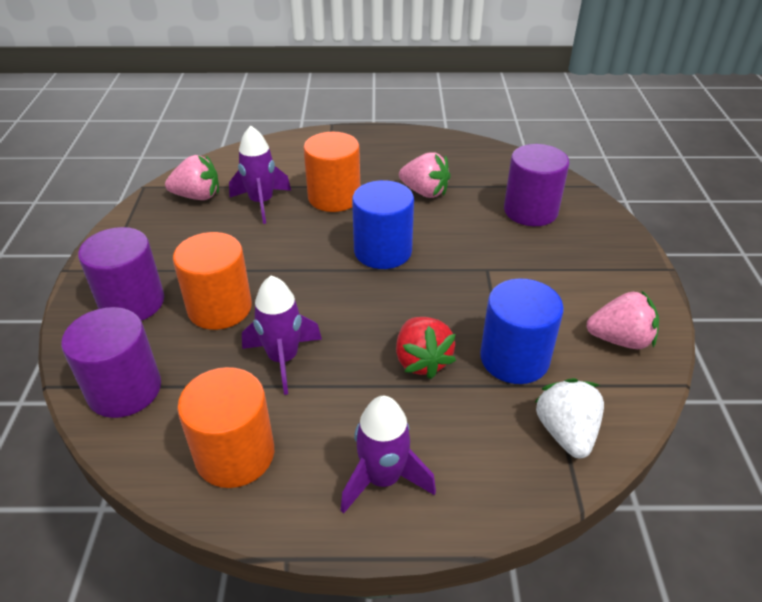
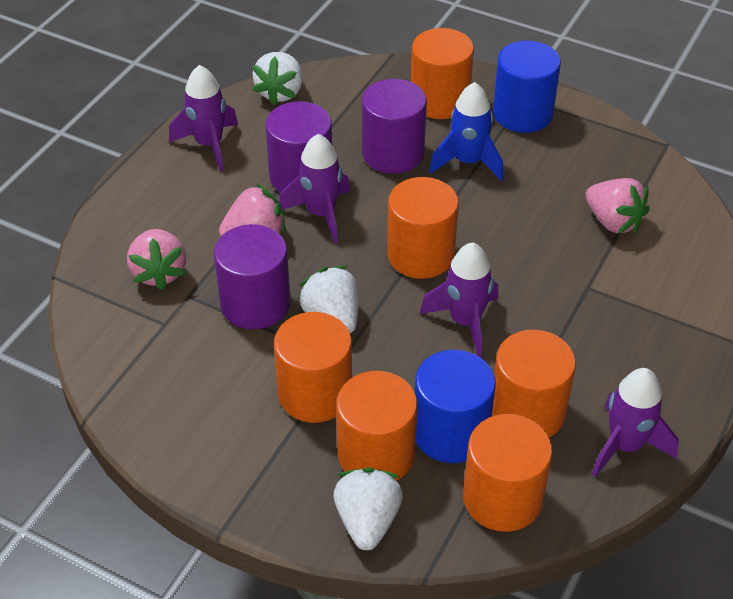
blue rocket: none = 0 -> [429,82,504,181] = 1
orange cylinder: [173,232,252,330] [177,367,274,488] [304,132,360,212] = 3 -> [274,312,352,423] [336,371,418,481] [387,177,459,279] [411,28,474,119] [463,414,552,532] [492,330,576,438] = 6
purple rocket: [229,126,291,224] [242,275,322,395] [341,396,436,514] = 3 -> [169,65,238,171] [279,134,350,243] [420,242,499,357] [592,368,679,477] = 4
red strawberry: [396,317,456,379] = 1 -> none = 0
white strawberry: [534,378,604,458] = 1 -> [252,52,303,105] [297,266,358,333] [333,467,403,550] = 3

